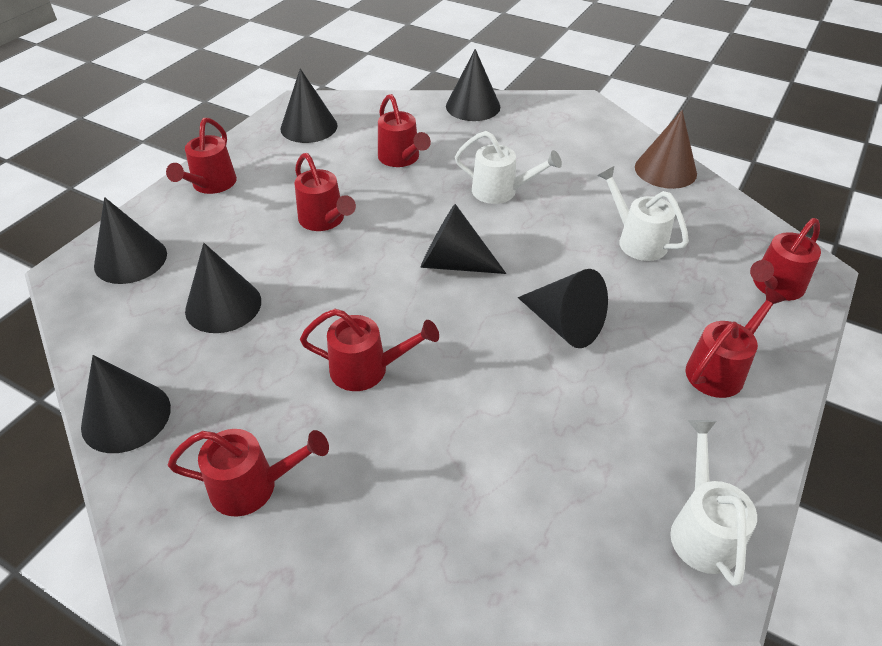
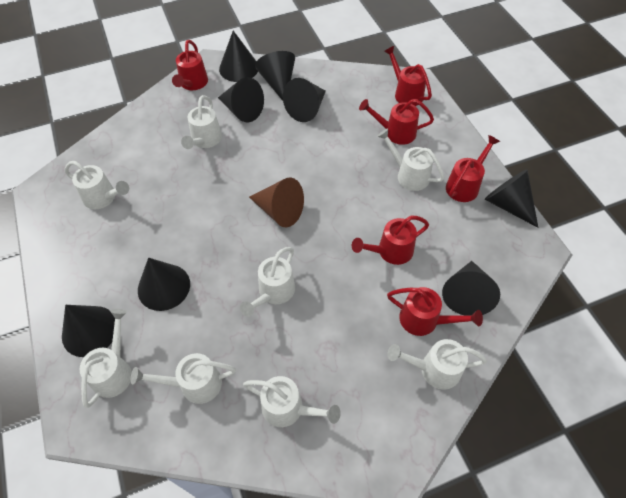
black cone: [81,355,171,453] [94,197,167,284] [185,243,261,333] [280,69,338,143] [420,204,506,274] [446,49,500,121] [518,269,608,348] = 7 -> [62,305,115,357] [138,258,190,311] [218,77,264,123] [219,31,258,82] [255,51,295,101] [283,78,326,122] [442,261,500,315] [485,170,538,228] = 8
red watering can: [166,118,237,194] [168,429,329,517] [294,153,356,231] [300,309,439,391] [378,94,431,167] [685,287,786,398] [750,218,821,301] = 7 -> [172,40,208,90] [352,216,429,265] [359,99,434,145] [384,46,432,106] [387,287,483,336] [446,135,500,202] = 6
white watering can: [455,131,562,204] [597,166,689,261] [670,420,757,586] = 3 -> [65,161,129,209] [79,309,132,408] [131,353,236,404] [181,95,222,149] [240,247,295,317] [243,376,341,427] [377,128,445,191] [388,339,487,390] = 8

